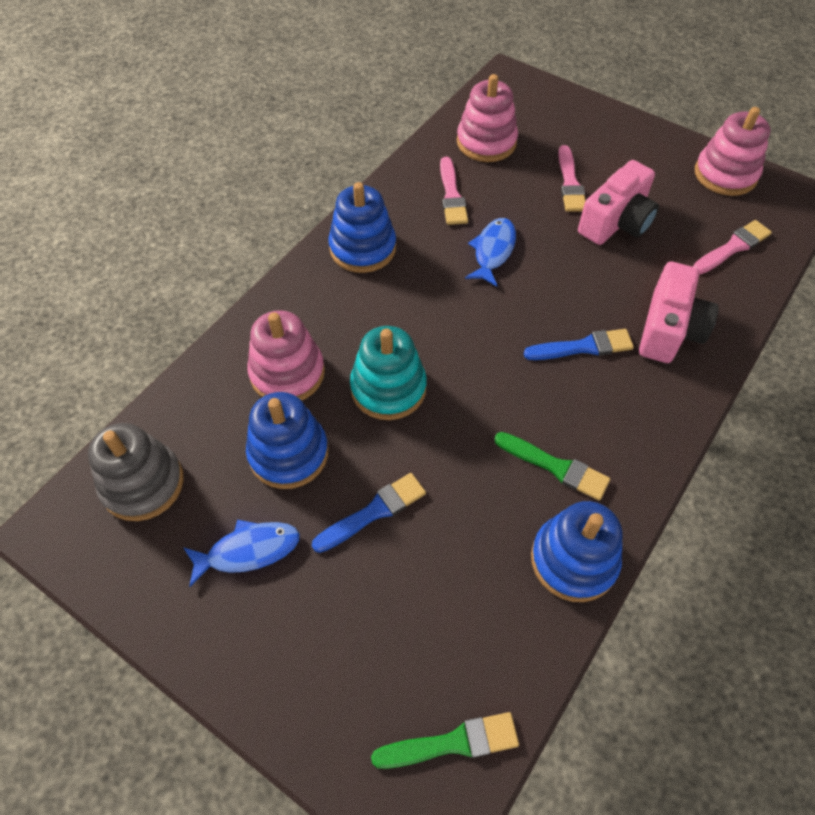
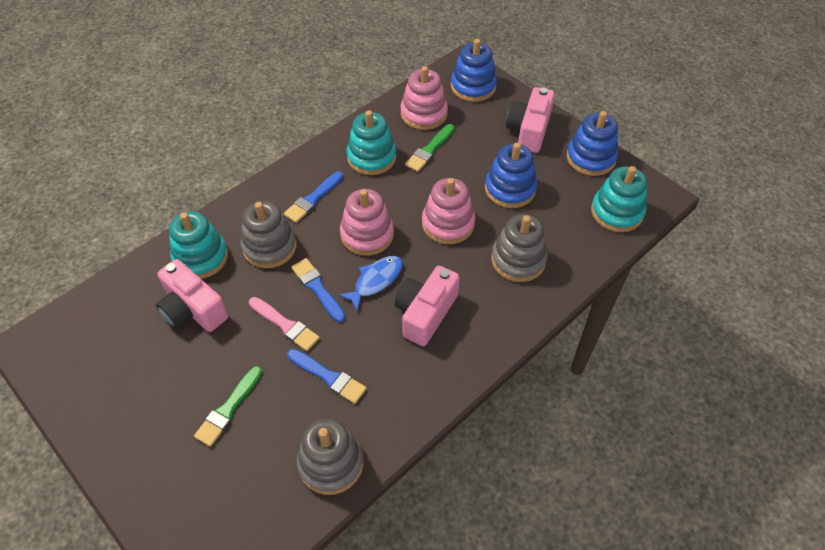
blue brush: [312,473,426,553] [524,329,634,360] = 2 -> [284,172,343,223] [287,349,367,404] [291,258,345,322] = 3
blue fish: [183,520,300,587] [465,218,516,287] = 2 -> [338,256,403,312] = 1
grey stacking toy: [88,423,184,521] = 1 -> [241,201,297,268] [297,418,364,495] [491,214,548,282] = 3
pink brush: [440,157,468,225] [558,145,586,212] [693,220,772,274] = 3 -> [249,297,320,351] = 1
pink camera: [578,160,659,245] [639,262,719,363] = 2 -> [156,259,228,332] [395,266,460,346] [506,87,555,153] = 3
turquoise stacking toy: [350,326,427,420] = 1 -> [169,211,228,279] [347,110,396,175] [591,166,647,232] = 3

